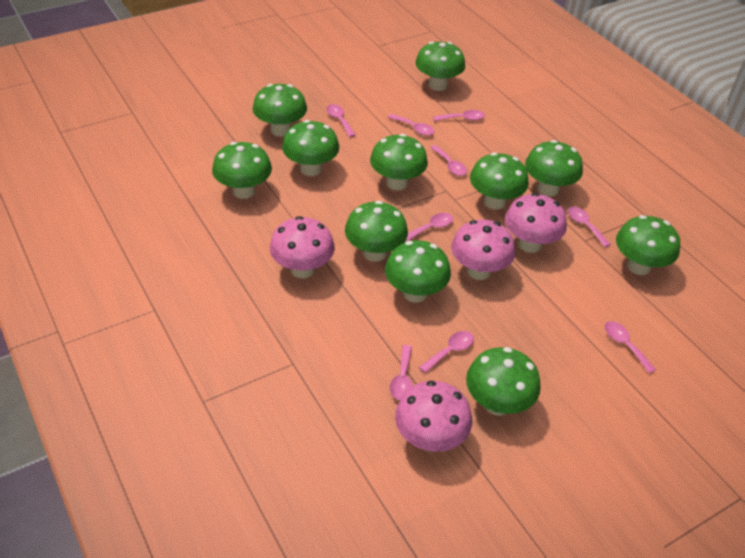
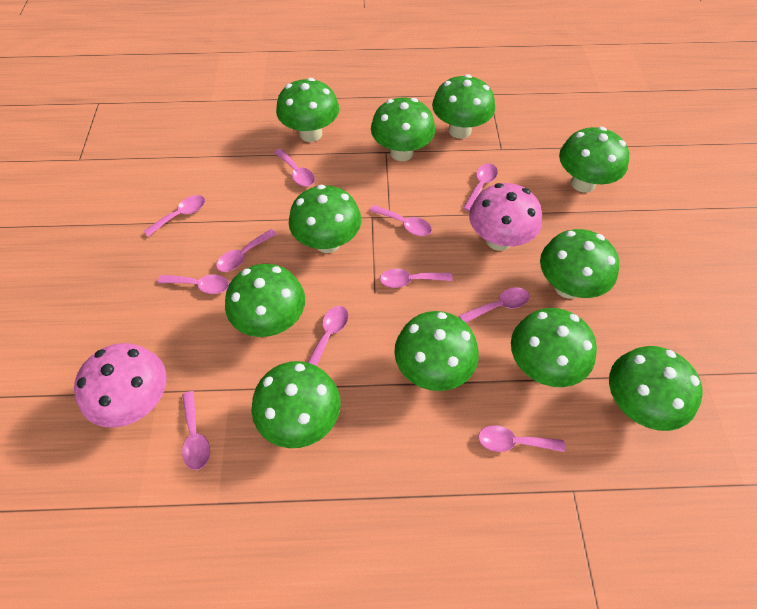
pink mushroom: [270,216,335,278] [395,381,472,452] [451,219,515,280] [505,193,567,253] = 4 -> [74,343,166,428] [469,183,542,251] = 2
pink spoon: [327,104,356,137] [388,114,434,136] [390,345,412,400] [405,213,453,242] [419,331,474,373] [430,145,467,176] [433,110,485,121] [568,207,611,247] [605,321,656,373] = 9 -> [144,195,205,237] [158,275,229,294] [182,391,210,470] [216,229,277,272] [274,149,315,186] [308,306,349,366] [369,205,432,236] [380,269,453,288] [459,287,529,323] [463,163,498,211] [478,425,565,452] = 11

